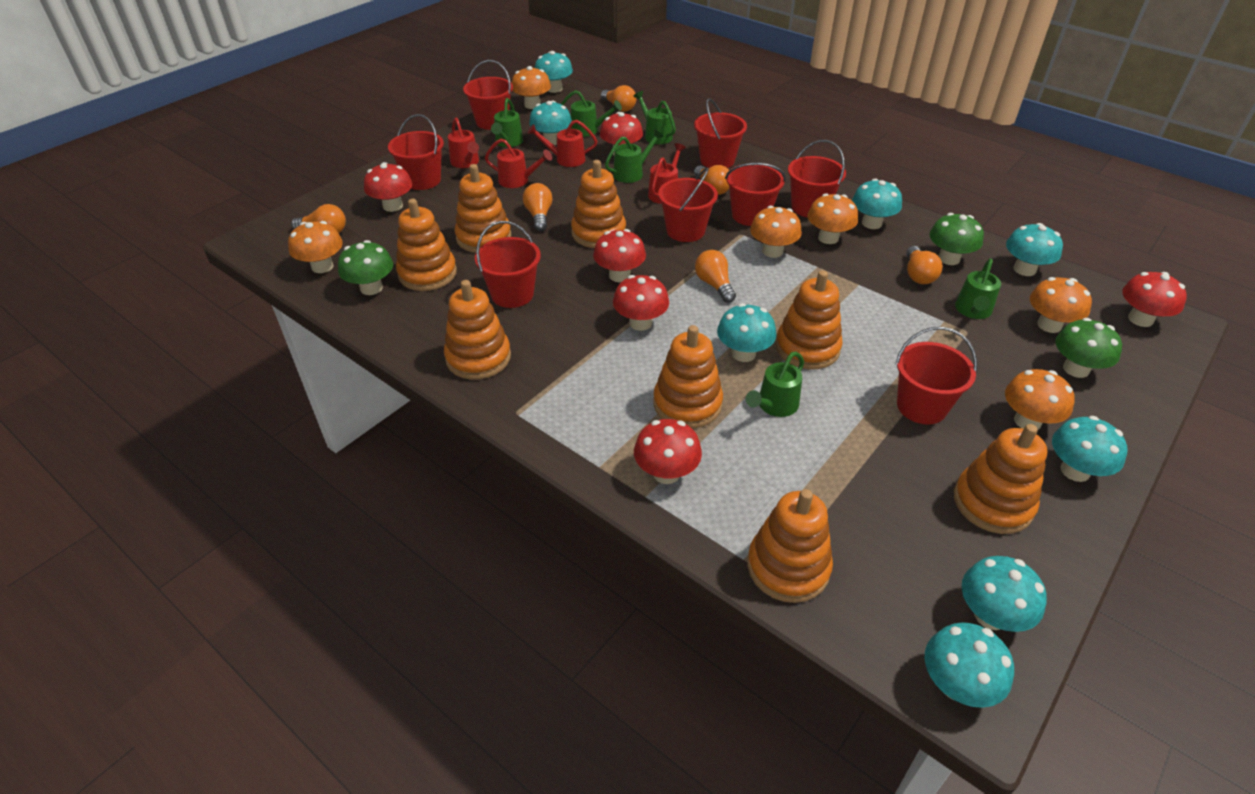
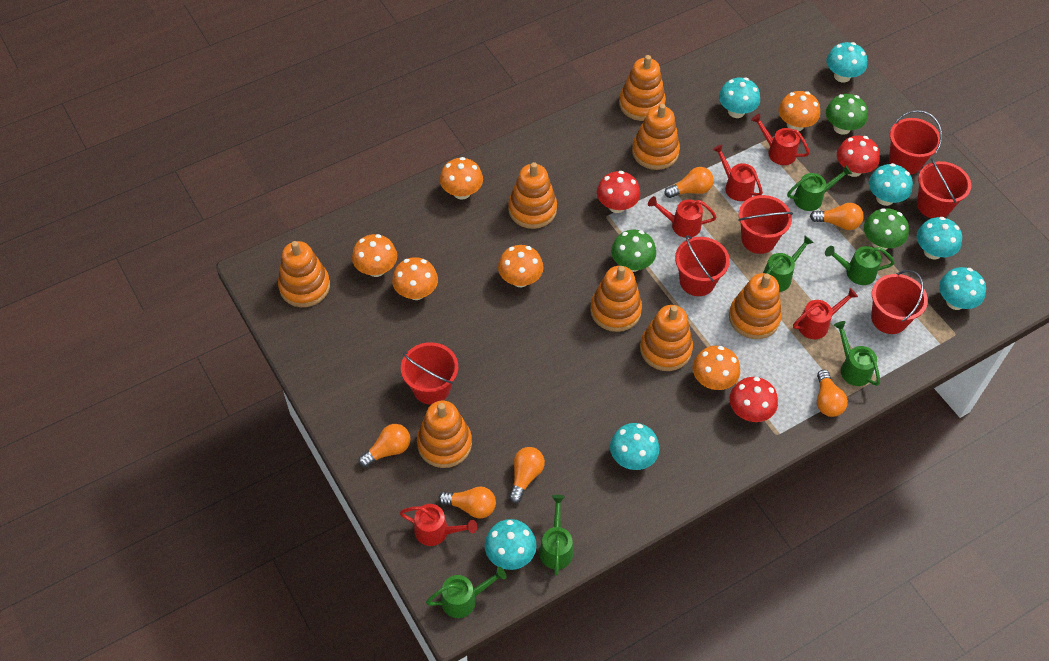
red bucket: [388,114,444,190] [463,60,513,130] [475,221,541,308] [658,167,718,242] [694,98,747,168] [725,163,786,226] [788,140,846,218] [895,327,977,424] = 8 -> [401,342,458,405] [675,235,730,296] [738,195,793,254] [871,270,928,334] [889,110,942,175] [917,158,971,218] = 6
red mushroom: [364,162,412,212] [593,229,646,282] [600,112,643,155] [613,275,669,331] [634,419,702,484] [1122,272,1187,327] = 6 -> [597,171,640,213] [729,377,778,422] [837,136,880,177] = 3
red watering can: [448,117,479,168] [485,138,552,188] [527,120,597,167] [648,143,686,204] = 4 -> [400,504,477,546] [648,196,717,238] [712,144,763,201] [751,114,810,165] [793,288,858,339] = 5
turquoise mushroom: [529,101,572,145] [535,51,573,93] [717,303,776,362] [852,179,902,229] [924,622,1014,708] [962,556,1047,632] [1006,223,1063,276] [1052,416,1127,482] = 8 -> [485,519,537,570] [610,423,660,470] [719,77,760,118] [826,42,867,83] [869,163,913,206] [917,217,962,259] [939,267,986,310] = 7

